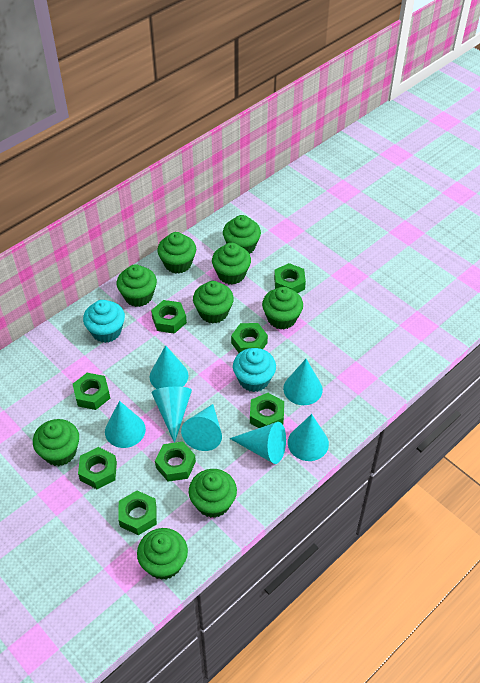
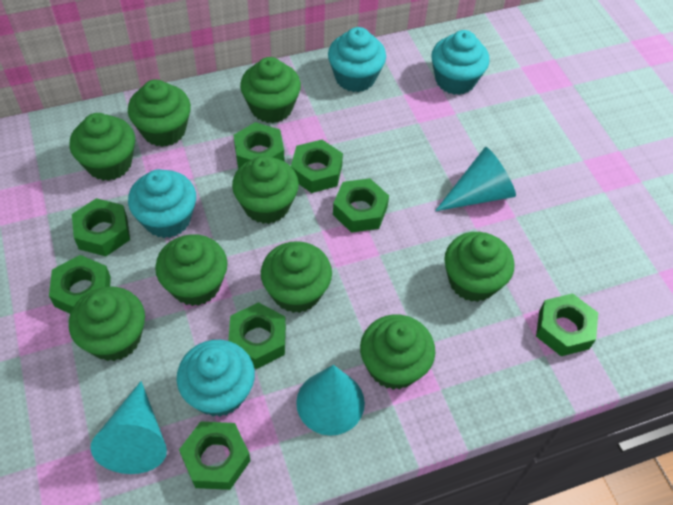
turquoise cone: [105,401,146,448] [150,345,188,389] [151,386,192,443] [181,404,222,451] [230,422,286,464] [283,359,323,405] [288,414,329,461] = 7 -> [91,381,167,474] [296,365,365,436] [435,147,516,211] = 3
turquoise cupcake: [83,300,125,343] [233,348,276,392] = 2 -> [128,169,196,238] [177,340,255,417] [328,27,386,92] [431,30,489,95] = 4

